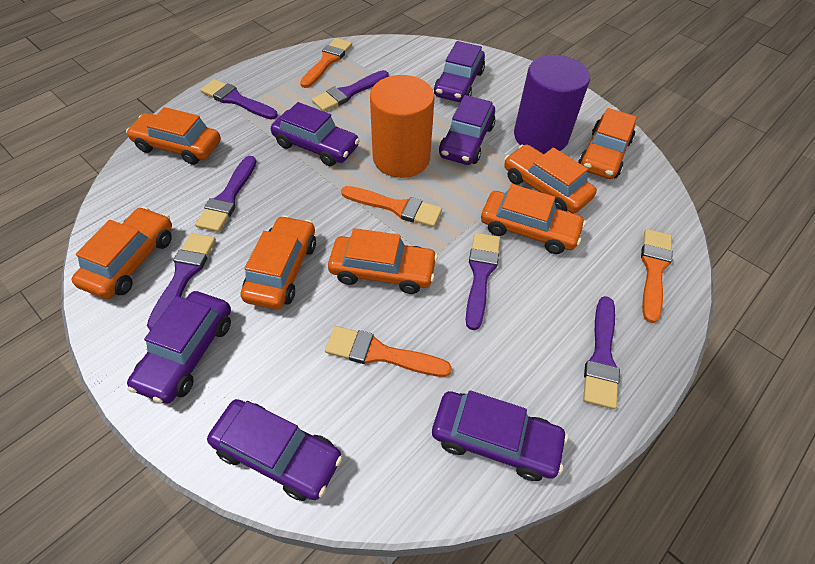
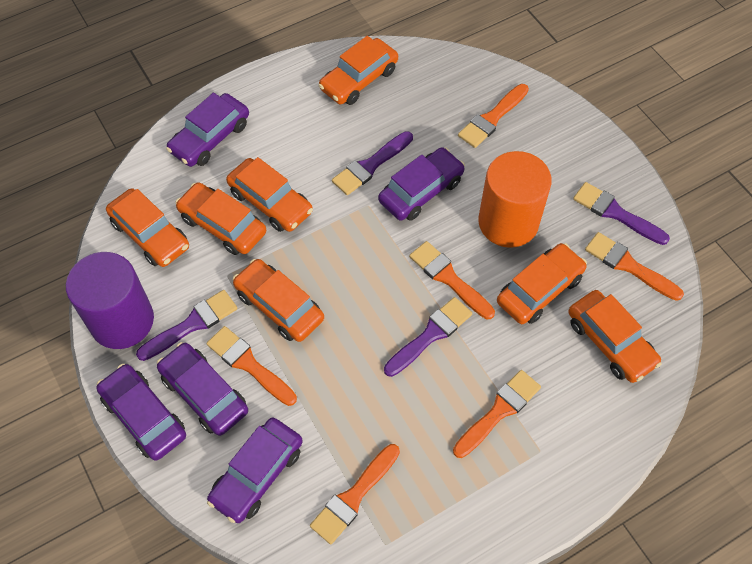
orange brush: [300,38,352,88] [325,326,452,377] [341,186,442,227] [641,229,673,323] = 4 -> [206,326,297,406] [310,444,400,544] [409,241,495,319] [453,370,541,458] [458,84,529,148] [585,232,684,301] = 6
purple brush: [147,233,216,330] [195,156,256,232] [200,79,278,120] [312,70,389,112] [466,233,500,330] [583,296,620,409] = 6 -> [136,290,238,361] [332,131,413,195] [384,297,472,377] [573,182,670,245] = 4
purple car: [127,291,231,404] [207,399,343,501] [271,102,360,166] [432,391,568,481] [434,41,485,102] [439,95,495,165] = 6 -> [96,364,186,461] [157,342,248,436] [166,93,249,167] [207,418,303,523] [378,147,465,221] = 5

